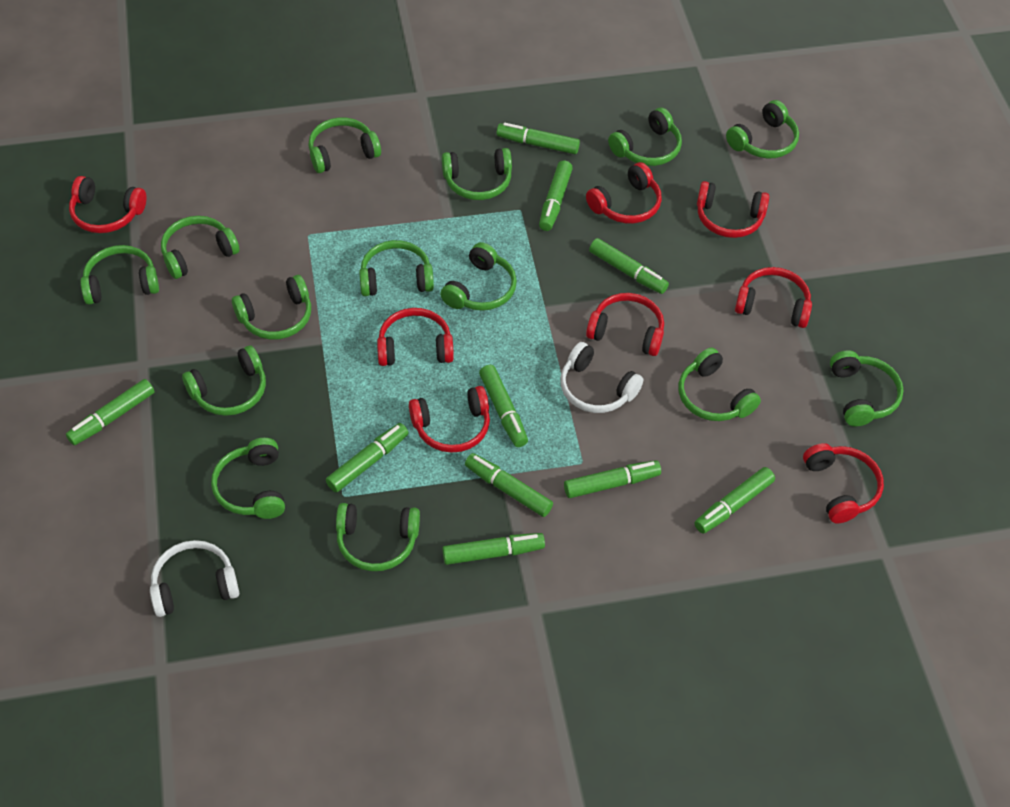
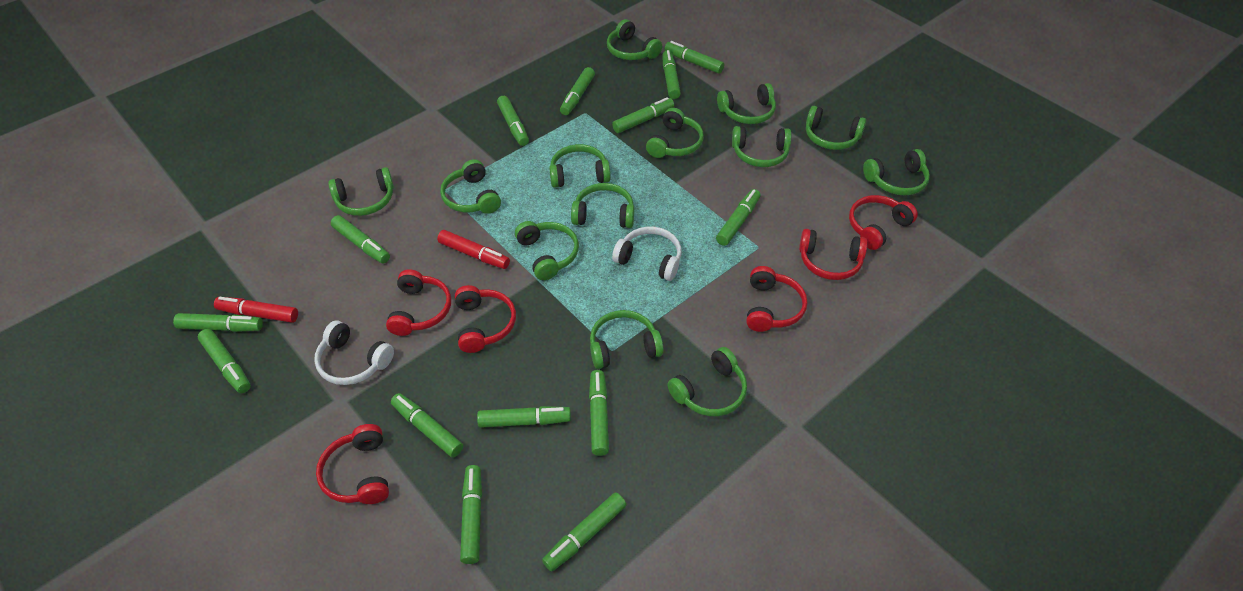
green headphones: [80,245,159,305] [161,216,239,279] [182,346,266,416] [211,438,285,519] [232,275,311,340] [308,117,381,173] [336,503,420,571] [359,240,434,296] [440,242,517,311] [442,148,512,200] [608,108,682,166] [679,348,761,421] [726,100,799,158] [830,350,904,426] = 14 -> [328,167,394,216] [440,159,501,214] [515,221,579,280] [549,144,611,188] [571,183,634,228] [590,310,663,369] [607,19,662,60] [646,108,704,158] [668,347,747,416] [717,83,776,124] [732,126,791,167] [806,106,866,150] [863,149,930,196] = 13
green marker: [66,379,154,445] [326,423,408,492] [442,533,545,565] [465,453,553,517] [479,365,528,447] [496,123,580,154] [539,160,573,231] [564,460,661,498] [589,238,669,294] [695,467,775,534] = 10 -> [173,313,263,332] [198,329,251,393] [331,215,390,264] [391,393,463,457] [460,465,482,564] [477,406,571,428] [497,96,529,146] [542,492,626,571] [560,67,595,115] [589,370,609,456] [612,97,674,133] [662,50,681,99] [665,41,724,74] [716,189,761,246] = 14
red headphones: [69,176,146,233] [377,308,454,366] [409,386,490,453] [586,162,662,224] [586,293,664,356] [697,181,769,238] [735,267,812,328] [803,443,884,523] = 8 -> [316,424,389,504] [386,269,451,336] [455,285,516,353] [746,266,807,332] [799,229,868,280] [849,195,918,250] = 6
red marker: none = 0 -> [214,297,298,323] [437,230,510,269] = 2

